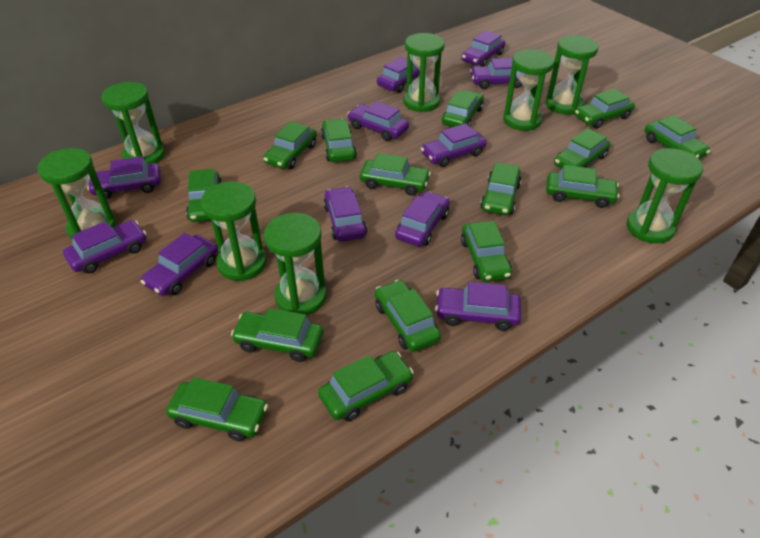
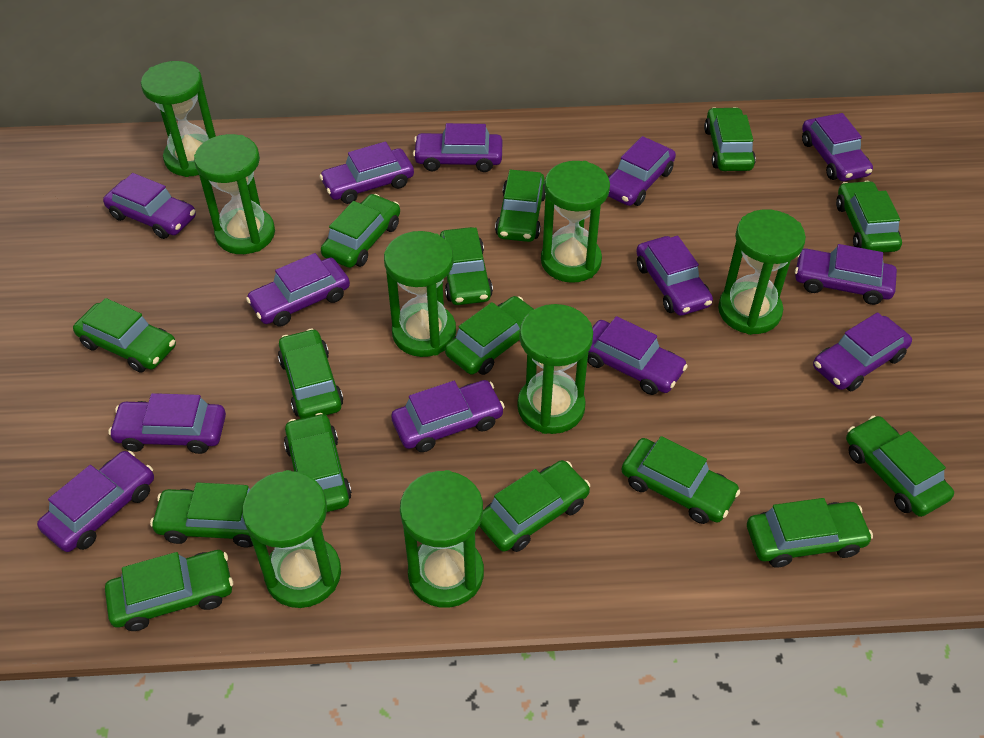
purple car: [63,220,146,274] [87,157,161,199] [141,233,218,296] [324,187,367,242] [348,101,409,141] [377,57,420,93] [395,192,450,247] [421,123,487,167] [435,282,521,331] [461,31,505,67] [470,58,522,89] = 11 -> [37,451,154,552] [103,173,196,239] [108,393,226,454] [246,253,350,327] [320,141,414,204] [391,380,505,452] [413,123,502,172] [587,316,688,395] [608,136,676,206] [636,236,713,316] [795,244,897,305] [802,113,873,181] [813,312,912,391] = 13

